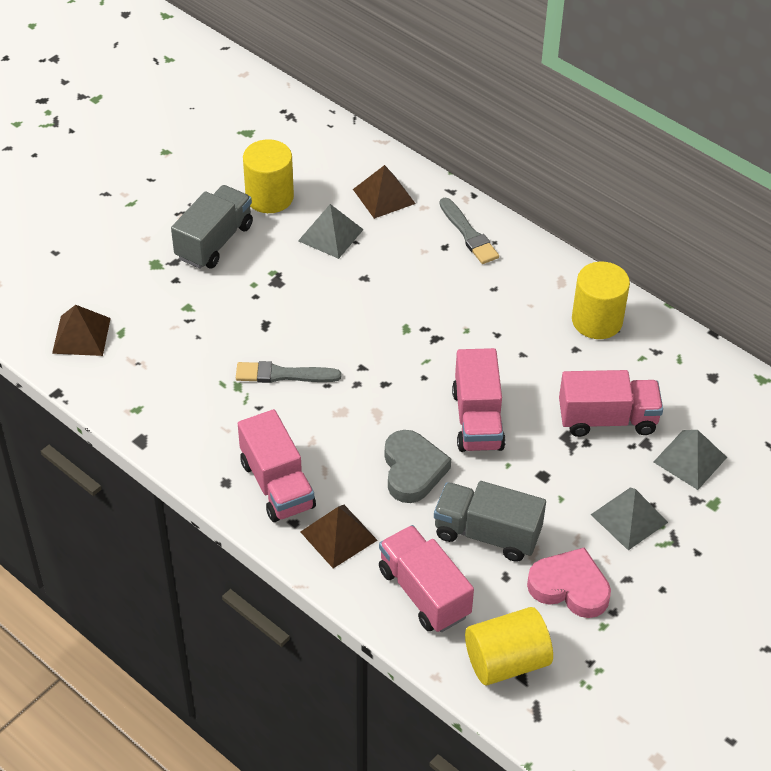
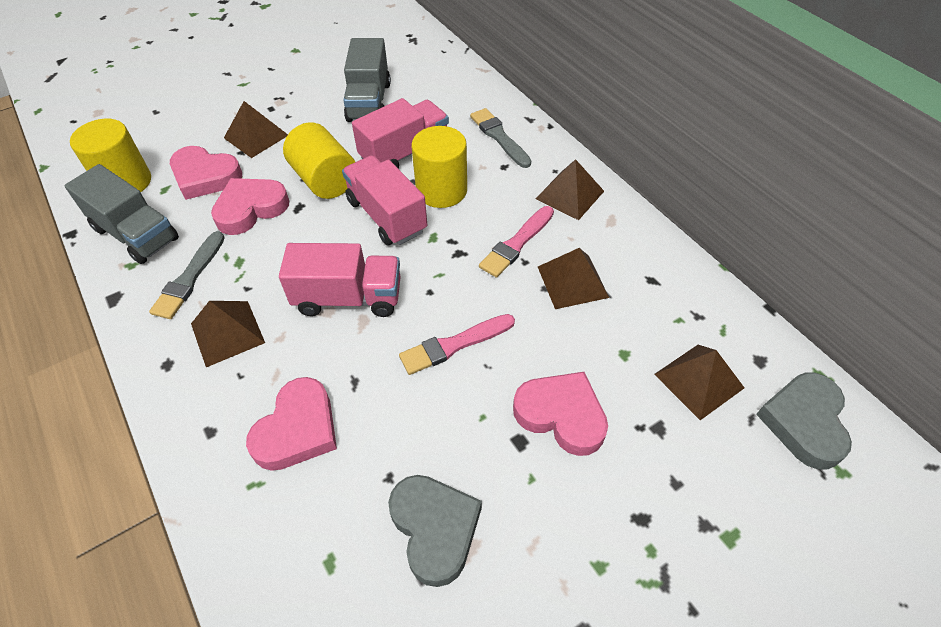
brown pyramid: [52,305,111,356] [301,505,378,568] [353,165,416,219] = 3 -> [191,301,265,367] [224,101,288,158] [536,159,604,220] [538,248,609,309] [654,345,744,420] = 5
grey heart: [385,430,451,503] = 1 -> [388,475,482,587] [756,373,852,469] = 2
grey pyramid: [298,204,364,259] [590,487,668,550] [654,430,727,490] = 3 -> none = 0
pink brush: none = 0 -> [399,314,515,375] [479,206,554,277] = 2
pink heart: [527,547,611,618] = 1 -> [170,146,242,200] [211,178,289,235] [246,377,337,471] [513,372,608,456] = 4
pink truck: [238,409,316,522] [379,525,474,632] [452,348,505,452] [559,370,663,437] = 4 -> [279,243,401,317] [342,155,427,246] [352,98,449,169] = 3

